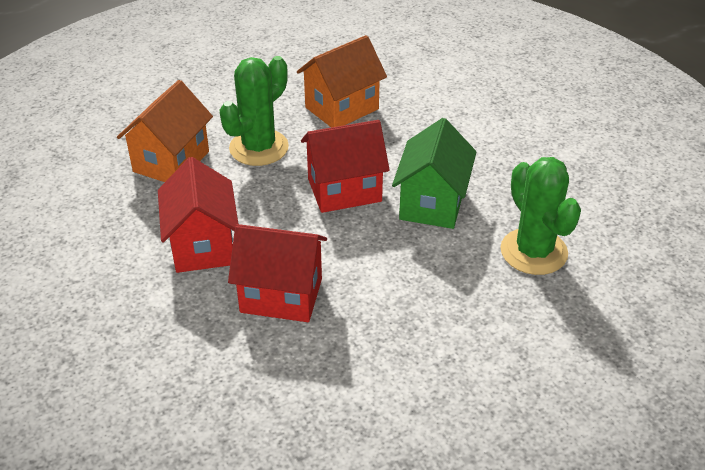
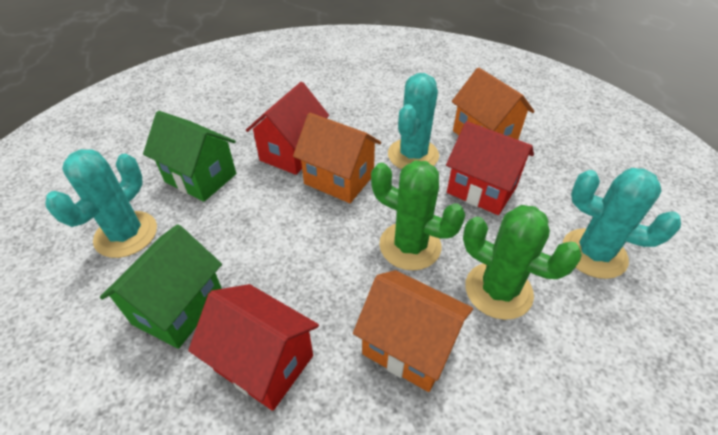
green house: [392,118,477,229] = 1 -> [100,224,222,349] [143,111,236,202] = 2
orange house: [117,80,213,182] [297,35,387,128] = 2 -> [293,113,381,203] [353,270,473,392] [452,68,535,140] = 3
turquoise cactus: none = 0 -> [45,149,157,258] [388,73,439,169] [563,168,681,279] = 3

